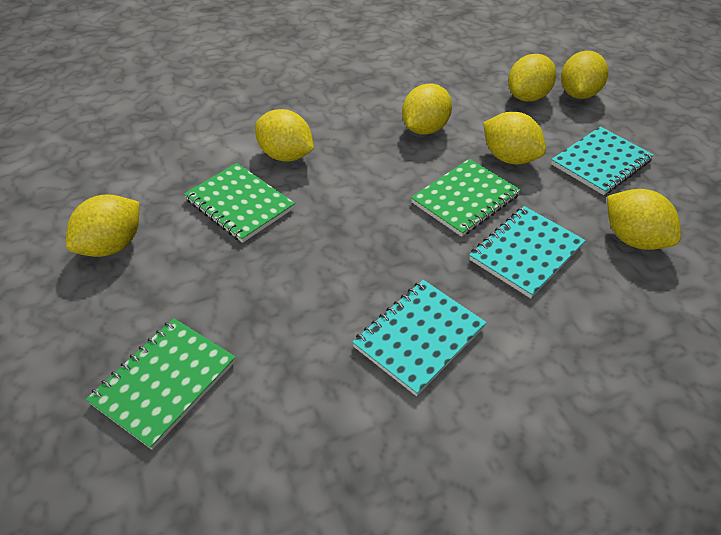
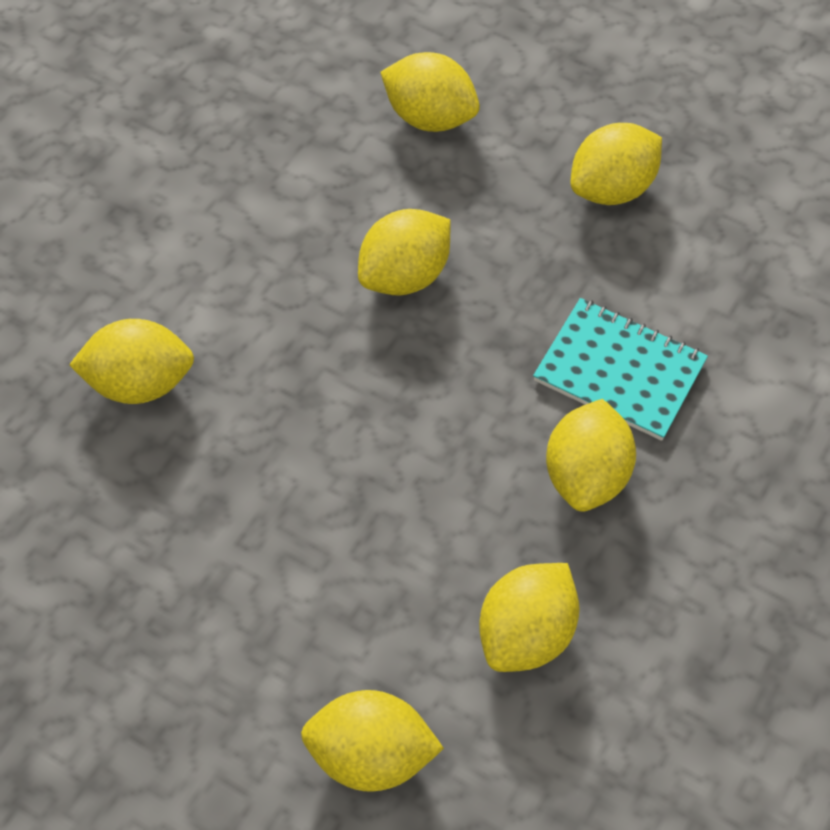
green notebook: [86,318,236,450] [184,163,295,243] [411,159,521,237] = 3 -> none = 0
turquoise notebook: [352,280,487,396] [469,206,586,298] [551,127,654,195] = 3 -> [533,298,708,441] = 1

